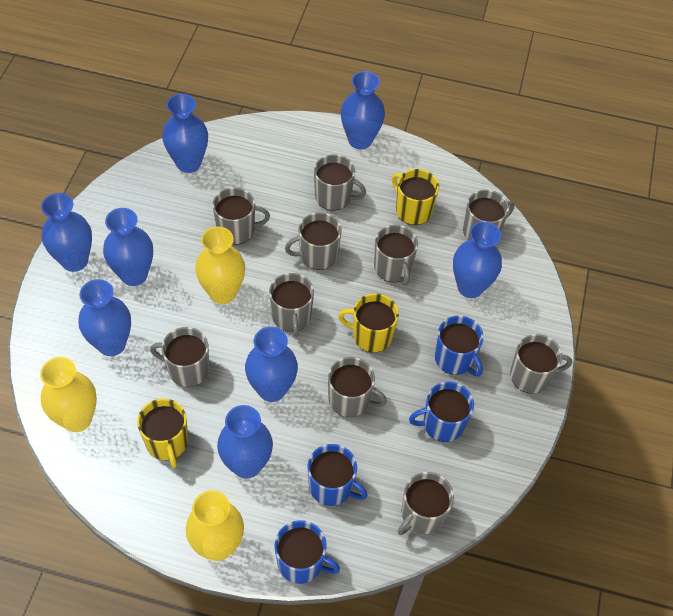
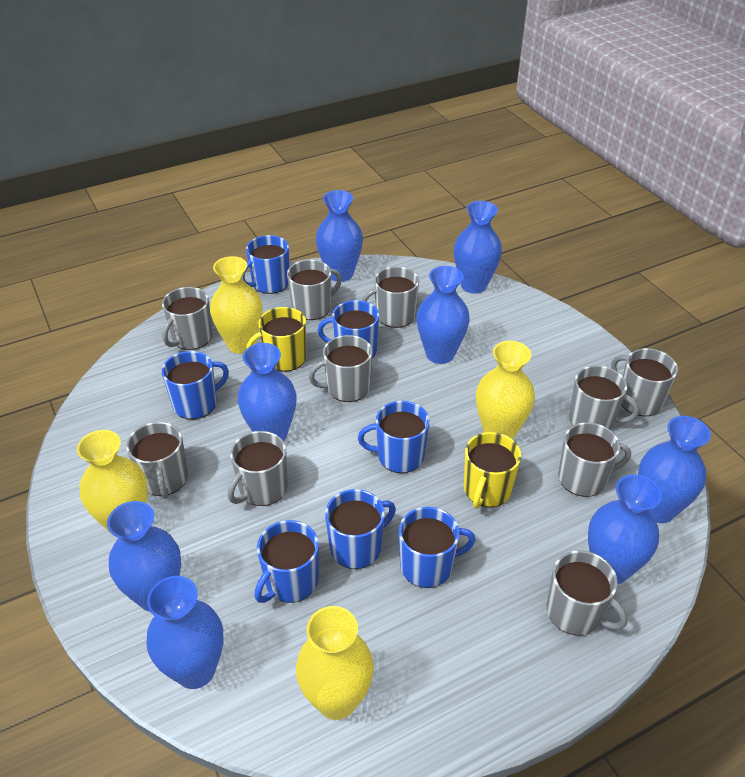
blue mug: [274,520,340,584] [308,444,368,506] [409,381,474,442] [434,316,484,376] = 4 -> [162,351,229,419] [243,235,290,294] [255,520,319,603] [318,300,379,359] [325,489,396,569] [358,401,429,473] [399,507,476,588] = 7
yellow mug: [137,399,188,468] [338,293,399,353] [392,169,439,225] = 3 -> [246,307,306,372] [464,432,521,509] = 2
yellow vase: [40,357,97,432] [186,490,244,561] [195,227,245,304] = 3 -> [77,430,148,537] [210,256,263,354] [296,606,374,720] [476,341,535,439] = 4

